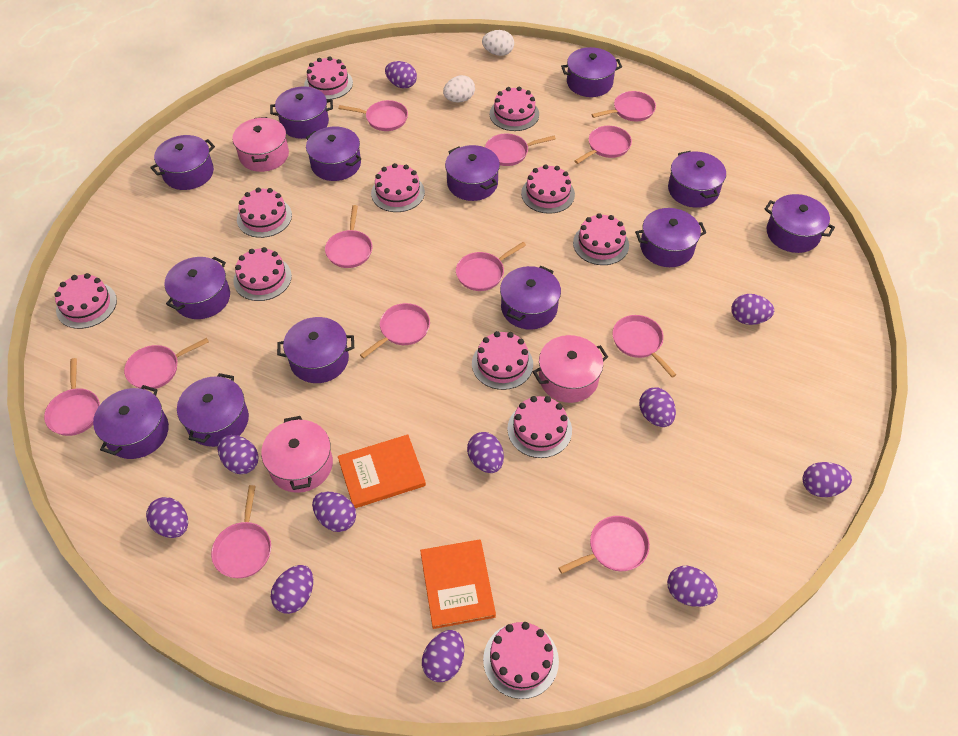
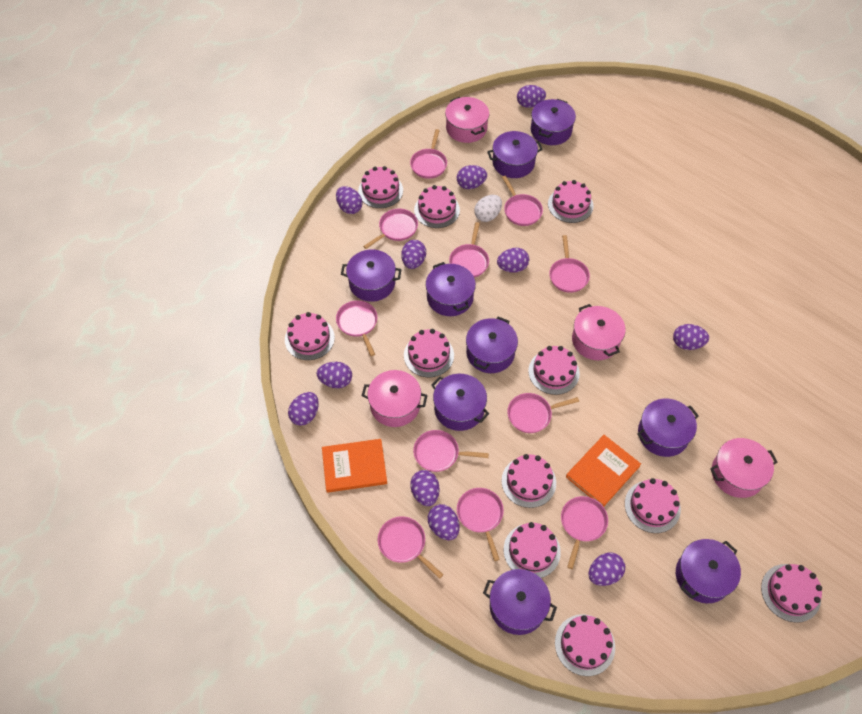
pink pan: [44,358,100,436] [124,338,209,390] [211,485,271,578] [325,205,372,268] [338,100,408,131] [360,303,430,359] [456,242,526,291] [485,134,556,166] [558,516,650,574] [574,126,632,164] [591,91,656,121] [613,315,677,377] = 12 -> [336,300,378,356] [363,209,418,249] [378,516,443,579] [410,129,447,179] [413,430,489,472] [449,222,489,277] [457,488,504,561] [502,176,543,226] [507,393,579,433] [549,235,590,293] [561,496,608,569] = 11
pink pot: [232,117,289,172] [261,416,333,493] [533,335,608,403] = 3 -> [362,370,428,427] [445,97,489,143] [572,304,626,360] [710,438,777,498] = 4
purple pot: [93,385,169,459] [150,135,215,190] [164,256,230,319] [177,373,249,447] [270,87,333,139] [277,317,354,383] [306,127,361,181] [445,145,500,201] [500,266,561,329] [561,47,622,97] [635,208,706,267] [668,151,726,208] [765,194,835,253] = 13 -> [341,250,401,302] [426,262,476,316] [431,374,489,431] [466,317,518,373] [483,569,557,635] [487,131,543,178] [531,99,576,145] [637,399,699,457] [676,539,741,603] = 9
white egg: [443,75,475,102] [482,30,514,56] = 2 -> [474,195,502,222] = 1

